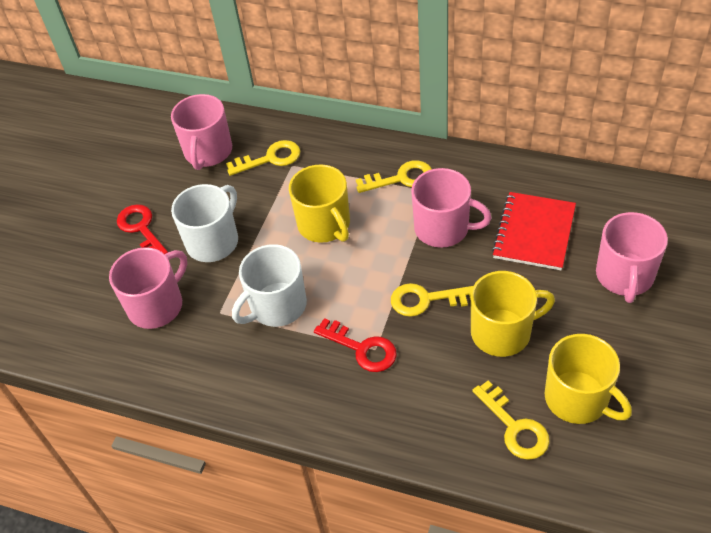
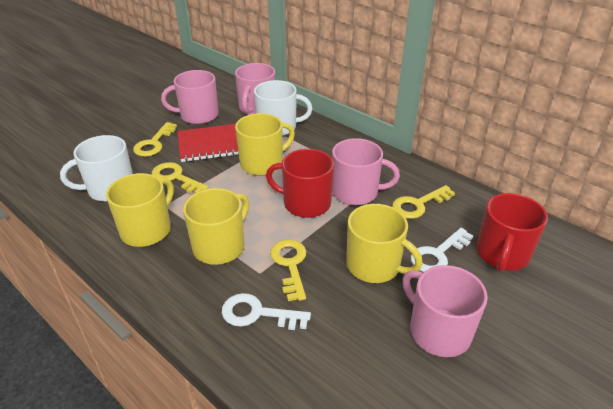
red key: [117,204,168,254] [314,318,397,372] = 2 -> none = 0
red mug: none = 0 -> [266,149,334,218] [476,193,548,272] = 2
white key: none = 0 -> [222,293,311,330] [411,228,473,272] = 2
yellow mug: [289,164,350,243] [471,271,555,357] [545,334,632,424] = 3 -> [106,173,174,247] [183,188,249,265] [235,113,295,176] [346,204,423,283] = 4

